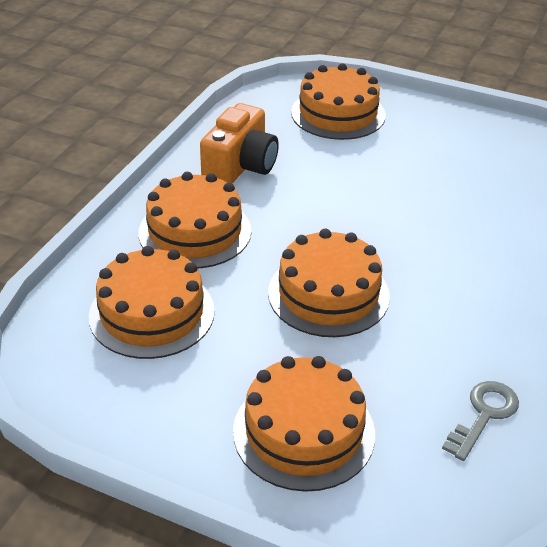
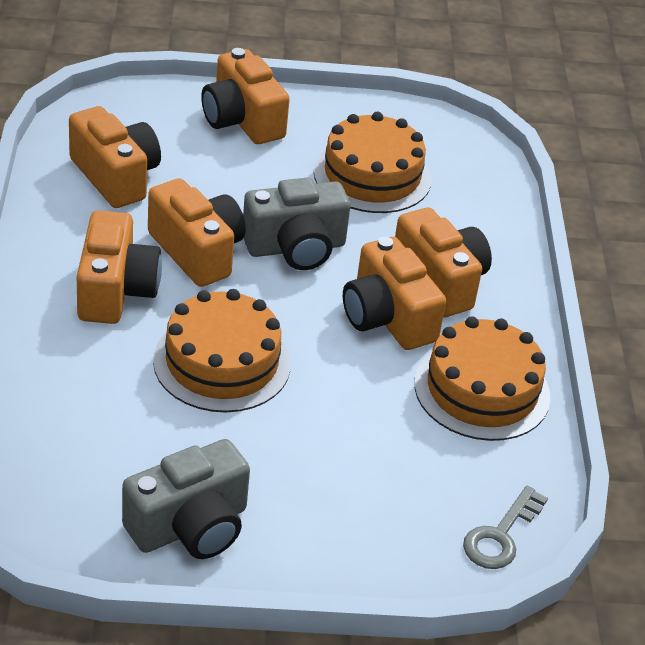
grey camera: none = 0 -> [122,439,250,559] [243,177,350,270] = 2
orange cake: [89,246,215,359] [138,172,251,268] [233,356,375,492] [268,229,390,337] [291,63,386,140] = 5 -> [153,289,291,412] [313,112,432,213] [414,316,550,441] = 3
orange camera: [200,103,279,184] = 1 -> [69,106,161,208] [77,210,162,324] [148,178,246,287] [201,48,290,144] [343,237,446,350] [395,207,492,317] = 6

